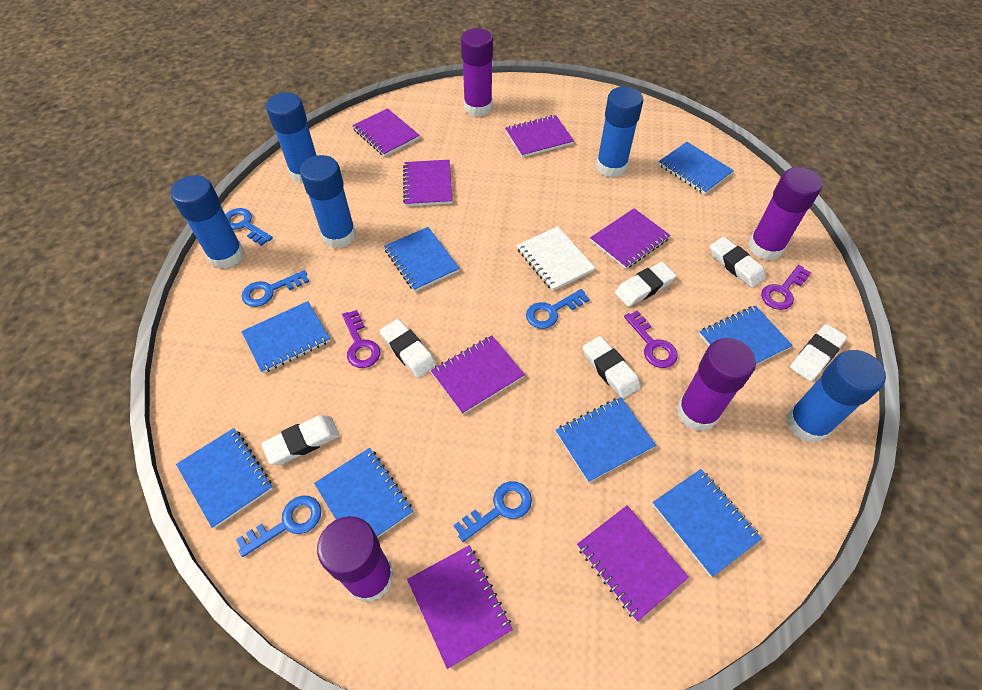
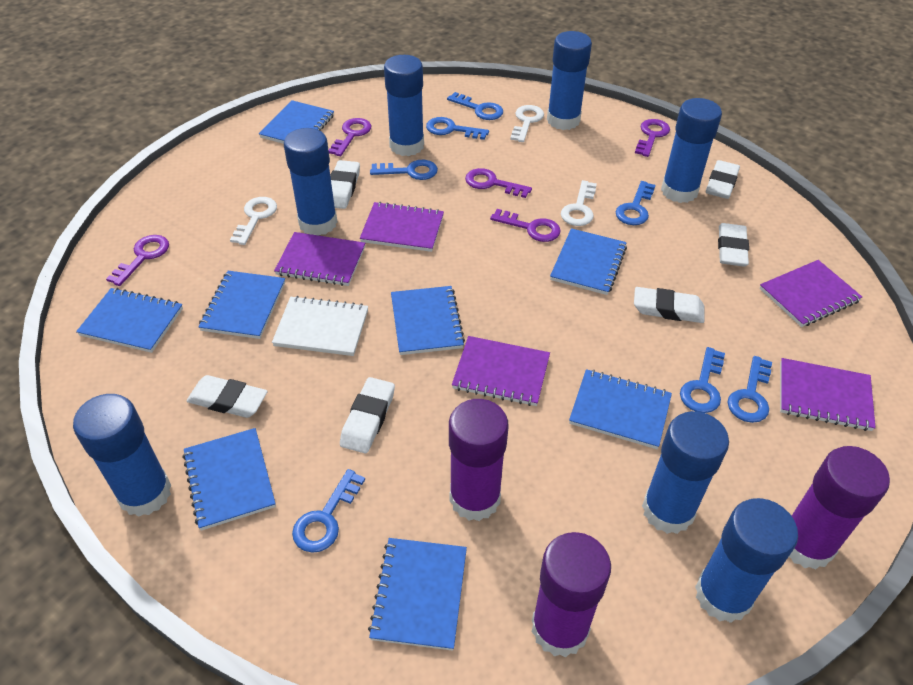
blue glue stick: [171,175,244,269] [266,92,317,184] [300,155,356,248] [596,86,643,178] [786,350,886,443] = 5 -> [73,394,172,517] [284,128,337,236] [384,55,424,156] [547,31,592,130] [642,411,729,534] [661,98,722,203] [695,498,798,623] = 7
blue key: [225,208,273,246] [236,495,321,557] [242,270,309,307] [454,481,532,542] [526,289,589,329] = 5 -> [292,469,365,553] [370,160,438,180] [426,117,489,140] [447,92,503,120] [616,181,655,225] [680,347,725,413] [727,356,772,423] = 7
purple glue stick: [317,516,394,602] [461,28,493,116] [677,338,756,431] [748,167,823,260] = 4 -> [449,399,509,521] [532,532,611,657] [789,446,890,570] = 3
purple key: [342,310,380,368] [624,310,678,368] [761,265,811,310] = 3 -> [106,235,169,286] [329,118,371,156] [465,168,532,198] [490,209,561,242] [635,119,670,157] = 5
purple notebook: [352,108,420,157] [403,160,452,206] [407,546,513,669] [431,335,525,415] [505,115,574,158] [577,505,689,622] [590,208,671,269] = 7 -> [274,232,365,286] [360,202,444,252] [452,336,550,406] [759,260,862,327] [780,358,876,431] = 5
white key: none = 0 -> [230,197,277,245] [510,105,544,142] [561,180,597,226] = 3

